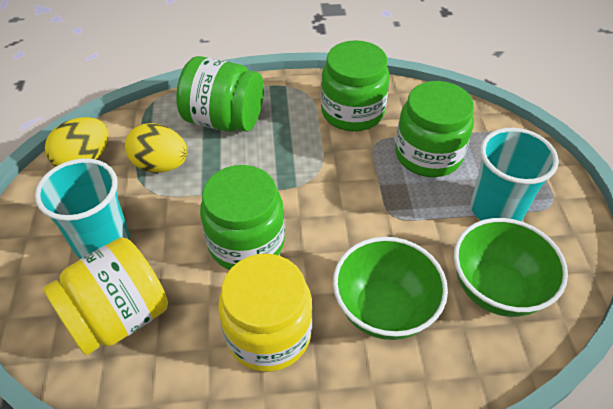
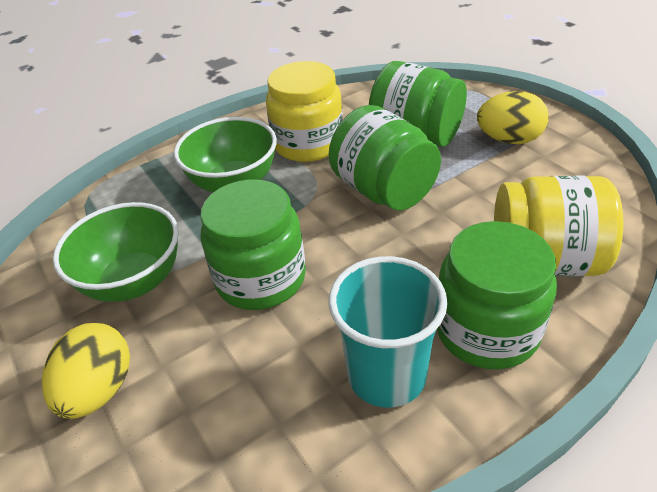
turquoise cup: [35,158,129,259] [471,128,559,221] = 2 -> [328,256,448,407] = 1

